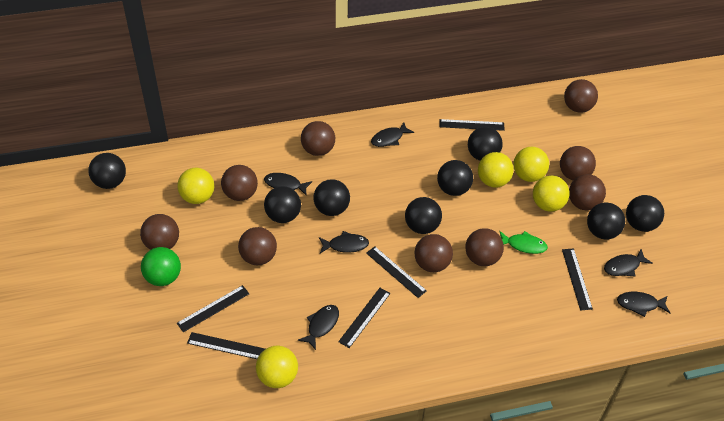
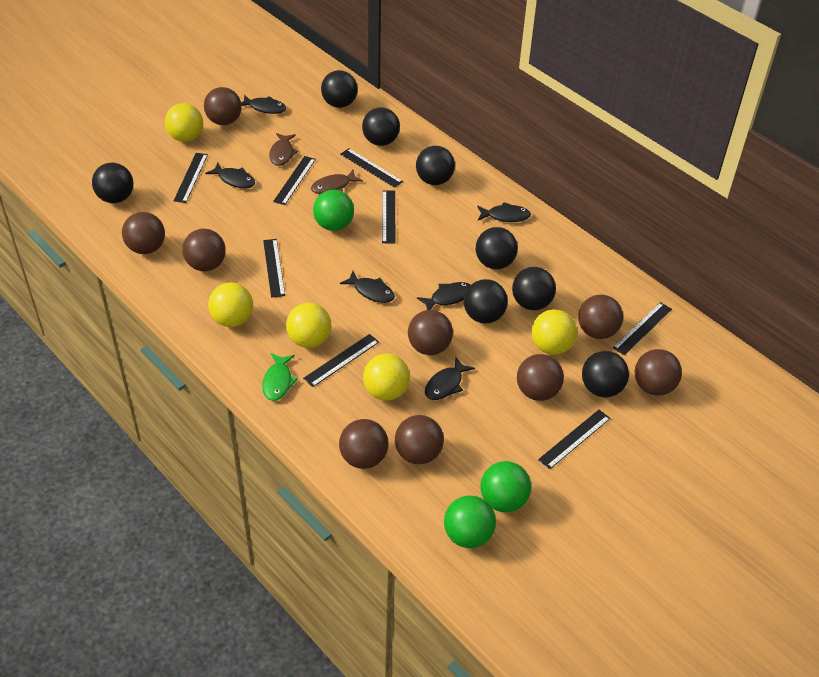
black ruler: [177,285,249,332] [187,332,265,359] [338,288,390,348] [366,246,427,298] [440,119,505,131] [562,249,593,310] = 6 -> [174,153,208,203] [263,239,285,298] [273,156,316,205] [303,334,379,387] [340,148,403,188] [382,190,396,243] [538,410,611,469] [612,302,672,355] = 8
brown fish: none = 0 -> [269,133,298,166] [311,170,363,194] = 2
green ball: [141,247,181,286] = 1 -> [313,190,354,231] [444,496,496,548] [481,461,531,512] = 3

